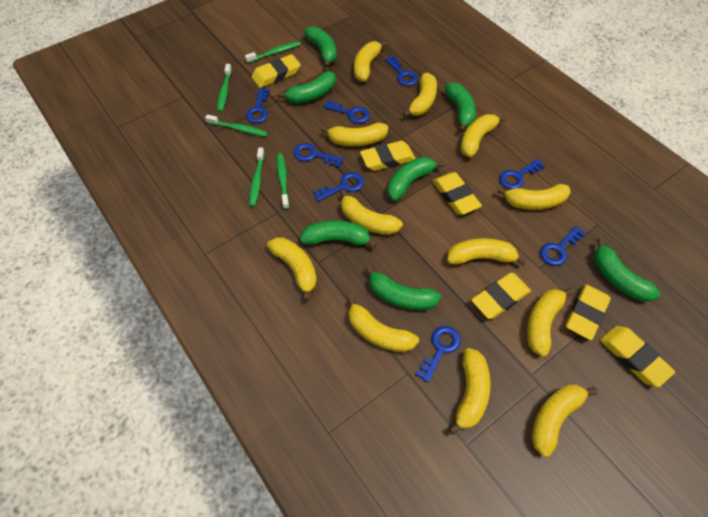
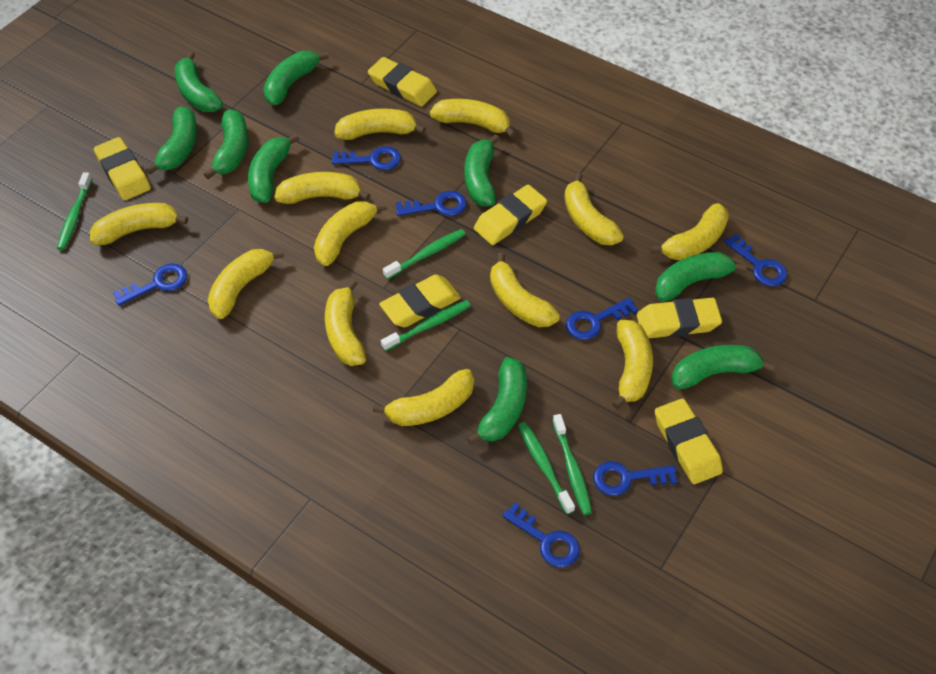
blue key: [246,88,269,123] [294,143,344,167] [313,172,364,201] [323,99,370,123] [385,56,418,86] [416,326,461,383] [499,159,545,189] [540,226,586,266] = 8 -> [113,264,187,306] [332,146,401,170] [396,191,467,216] [502,502,580,567] [566,298,638,340] [593,461,677,496] [724,233,787,287] = 7
green banana: [278,71,336,103] [300,220,377,248] [304,26,337,68] [365,265,441,310] [387,157,444,201] [445,82,476,132] [594,238,660,302] = 7 -> [146,106,197,175] [175,52,223,112] [204,110,248,180] [248,134,299,203] [263,51,329,105] [464,134,500,206] [467,357,527,445] [655,252,747,302] [671,345,775,389] = 9

